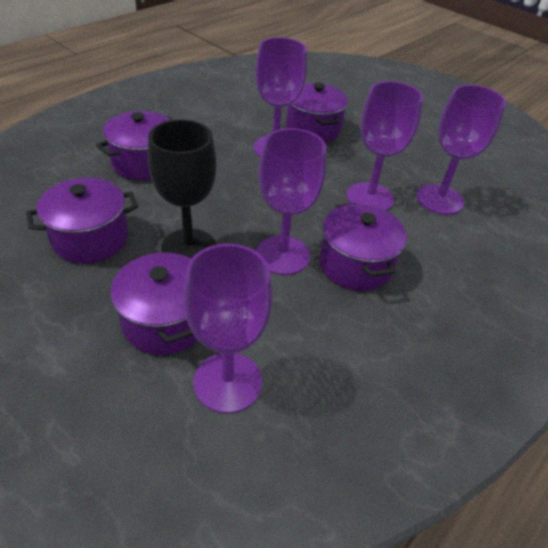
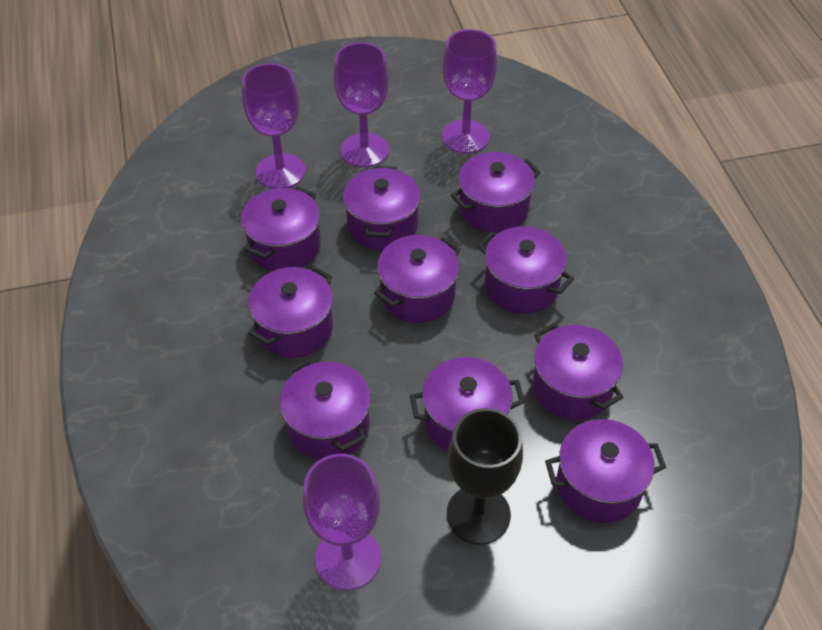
purple goblet: [183,244,272,414] [253,37,307,157] [256,128,326,275] [347,81,424,211] [416,85,506,215] = 5 -> [242,63,306,189] [303,454,381,590] [334,42,389,167] [442,29,497,154] = 4
purple pot: [26,178,138,263] [96,111,174,180] [110,250,198,355] [286,83,348,143] [320,203,407,291] = 5 -> [241,186,321,271] [248,266,333,358] [280,359,371,460] [343,166,421,250] [374,235,461,323] [410,357,525,451] [451,152,541,233] [477,226,574,314] [533,323,623,421] [545,419,666,523] = 10

